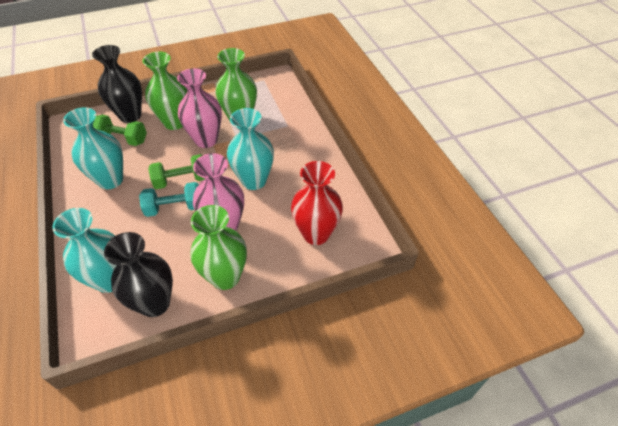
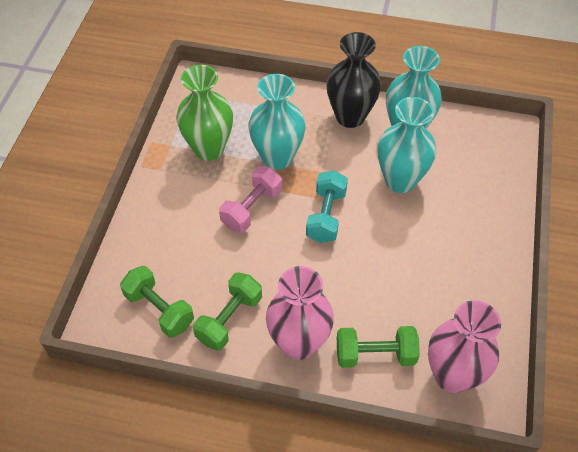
black vase: [92,45,142,123] [104,232,173,317] = 2 -> [326,32,381,128] = 1
green dumbbell: [93,115,147,146] [148,154,205,189] = 2 -> [120,266,194,338] [193,272,262,351] [337,326,420,368] = 3
green vase: [142,52,188,130] [190,205,247,290] [215,48,257,121] = 3 -> [176,65,233,161] = 1
pink dumbbell: none = 0 -> [219,166,282,233] = 1
red vase: [291,161,343,245] = 1 -> none = 0

